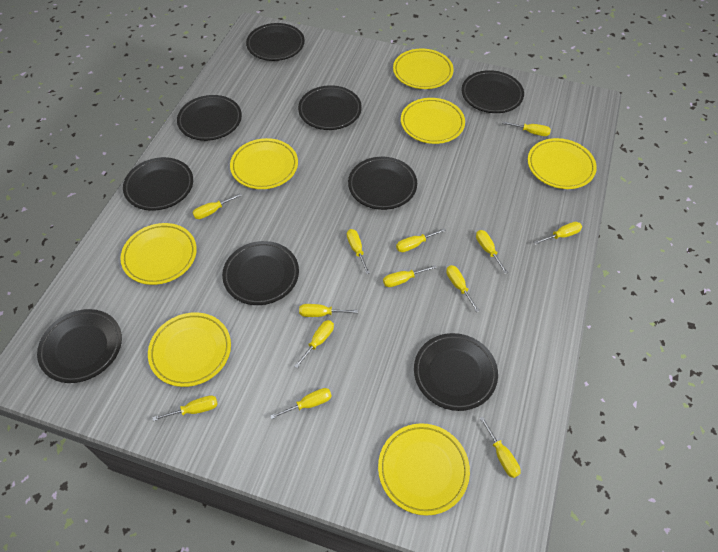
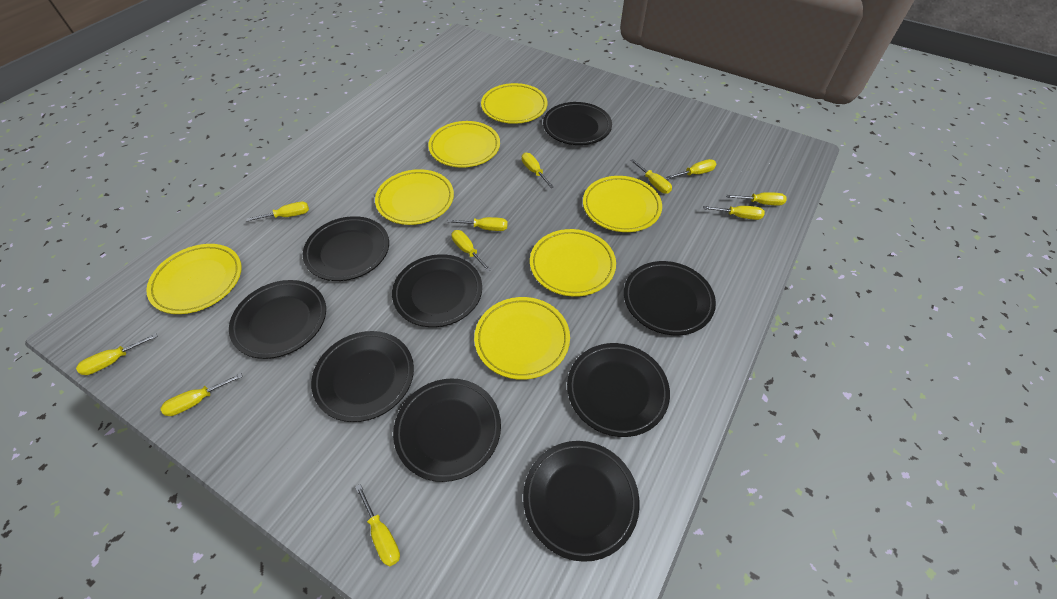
yellow screwdriver: [152,395,218,421] [192,193,242,219] [270,388,332,419] [294,320,334,368] [299,304,358,317] [347,229,370,274] [383,265,437,287] [396,228,446,252] [446,265,480,312] [476,230,508,274] [480,417,521,478] [502,121,551,136] [534,222,582,245] = 13 -> [76,333,158,375] [160,373,243,416] [246,202,309,221] [355,484,400,567] [447,217,508,231] [451,230,491,272] [522,153,554,188] [630,159,672,194] [667,159,716,179] [703,206,765,220] [726,192,787,206] = 11

